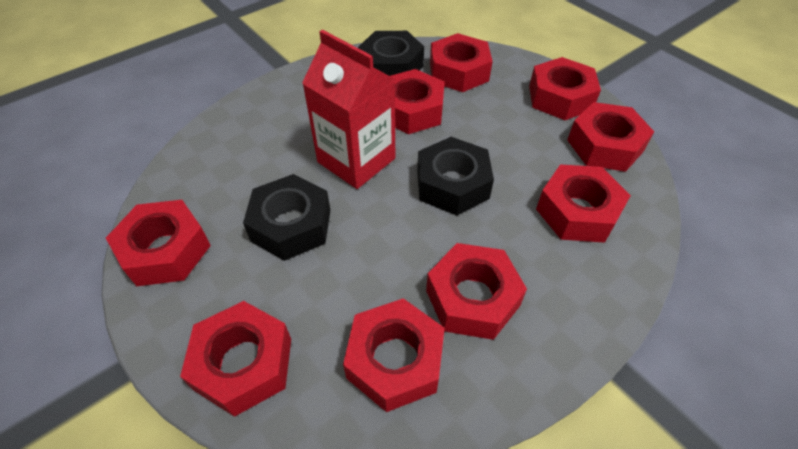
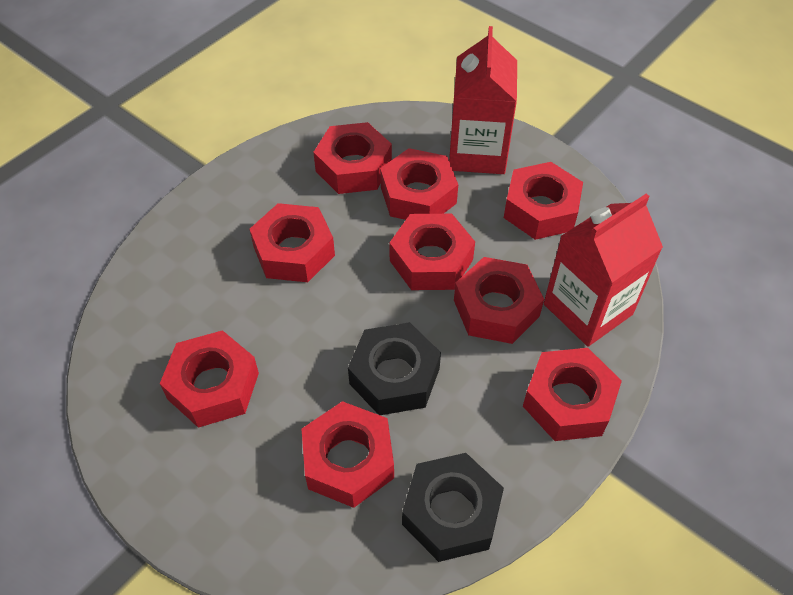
black nut: [243,174,330,261] [358,31,424,76] [417,137,494,216] = 3 -> [348,322,441,415] [402,453,504,562] = 2
red carton: [302,30,395,189] = 1 -> [449,26,517,174] [544,193,663,347] = 2

